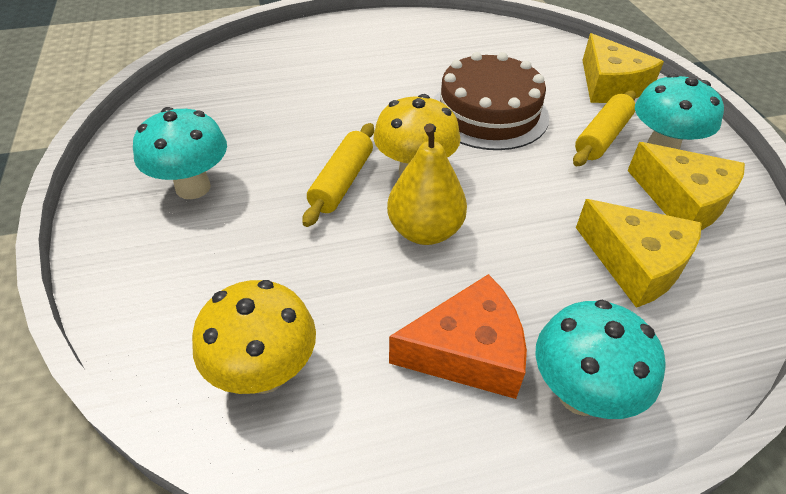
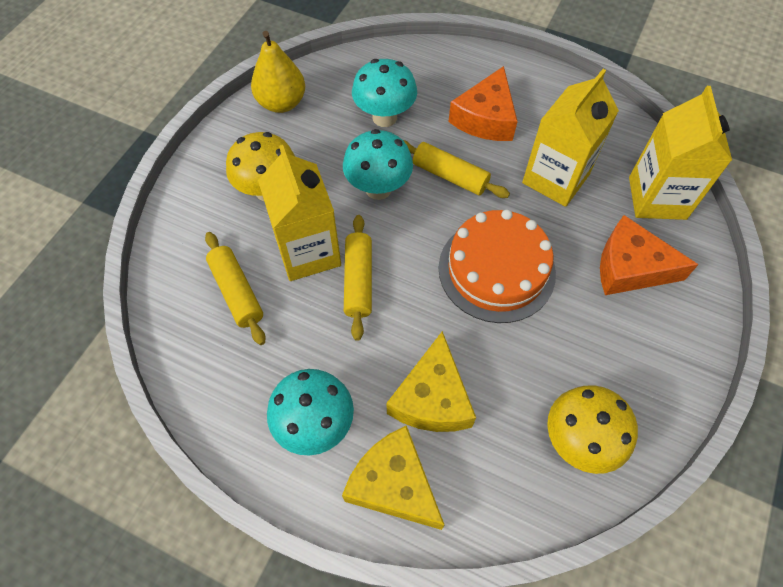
brown cake: [433,52,549,150] = 1 -> none = 0
orange cake: none = 0 -> [439,209,556,323] = 1
orange cheese: [389,274,527,399] = 1 -> [448,66,518,141] [600,215,699,295] = 2
yellow carton: none = 0 -> [258,145,341,281] [522,69,619,207] [629,86,732,220] = 3
yellow cheese: [576,199,702,308] [582,33,664,103] [627,142,745,230] = 3 -> [342,425,444,530] [387,331,476,432] = 2
yellow rolling pin: [302,123,374,227] [573,90,636,166] = 2 -> [205,232,266,345] [344,215,372,341] [403,140,510,198] = 3

